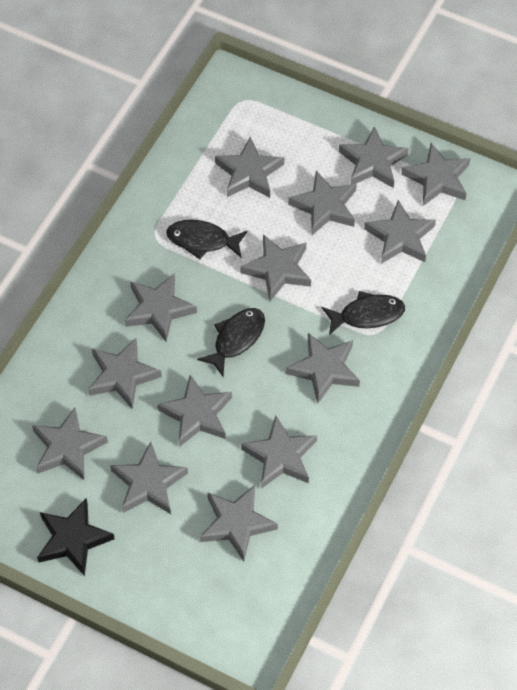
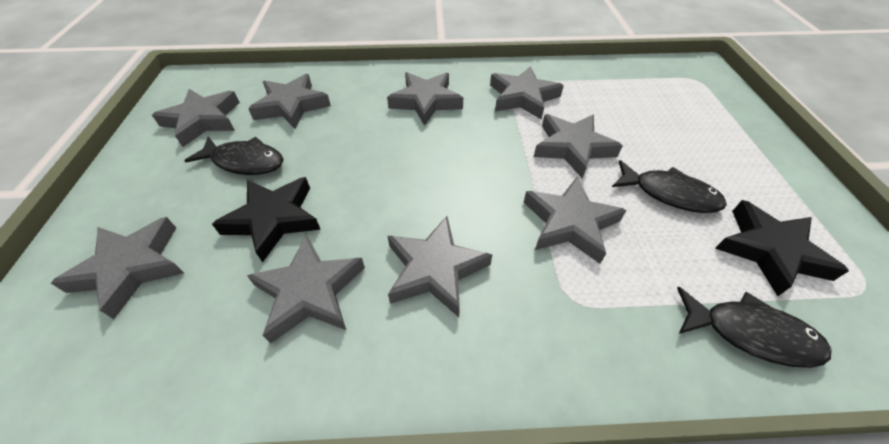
black star: [37,499,114,576] = 1 -> [212,177,321,263] [715,200,849,296] = 2
grey star: [32,407,108,480] [88,338,162,409] [110,441,188,514] [124,274,197,342] [157,375,232,447] [200,485,278,561] [215,137,284,198] [240,234,311,301] [241,416,317,489] [286,333,360,403] [288,171,357,235] [339,126,409,188] [364,200,436,264] [401,143,470,206] = 14 -> [51,217,184,319] [152,89,240,147] [247,234,365,344] [248,74,331,129] [387,72,463,126] [388,216,492,317] [490,66,564,120] [523,177,626,264] [534,114,623,178] = 9

